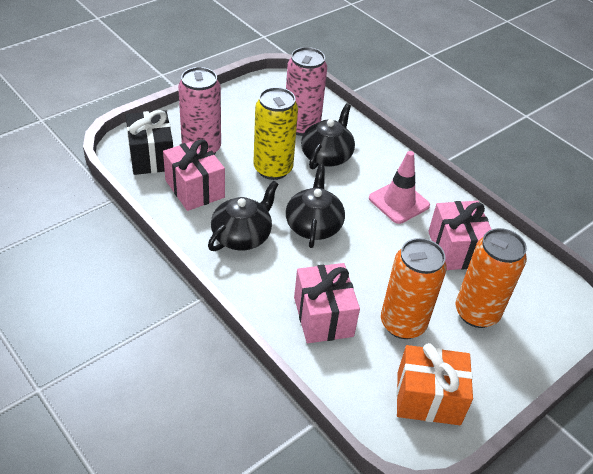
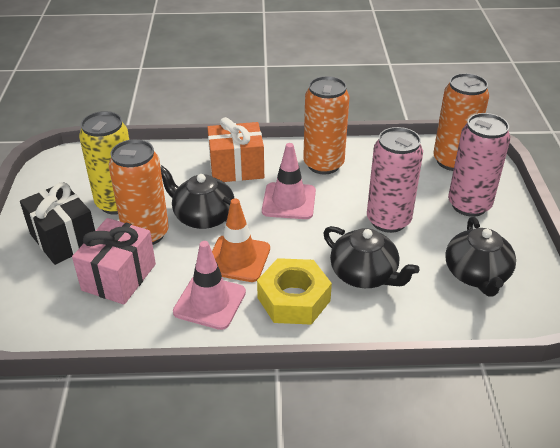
orange can: [381,238,447,339] [456,228,527,328] = 2 -> [109,139,169,245] [303,76,349,174] [433,73,489,171] = 3
orange traffic cone: none = 0 -> [212,198,270,282] = 1
pink gift: [163,139,225,211] [294,263,360,343] [428,201,492,270] = 3 -> [72,218,156,305] = 1
pink traffic cone: [369,151,430,224] = 1 -> [173,241,246,330] [262,143,316,219] = 2
yellow nut: none = 0 -> [257,258,332,325] = 1

